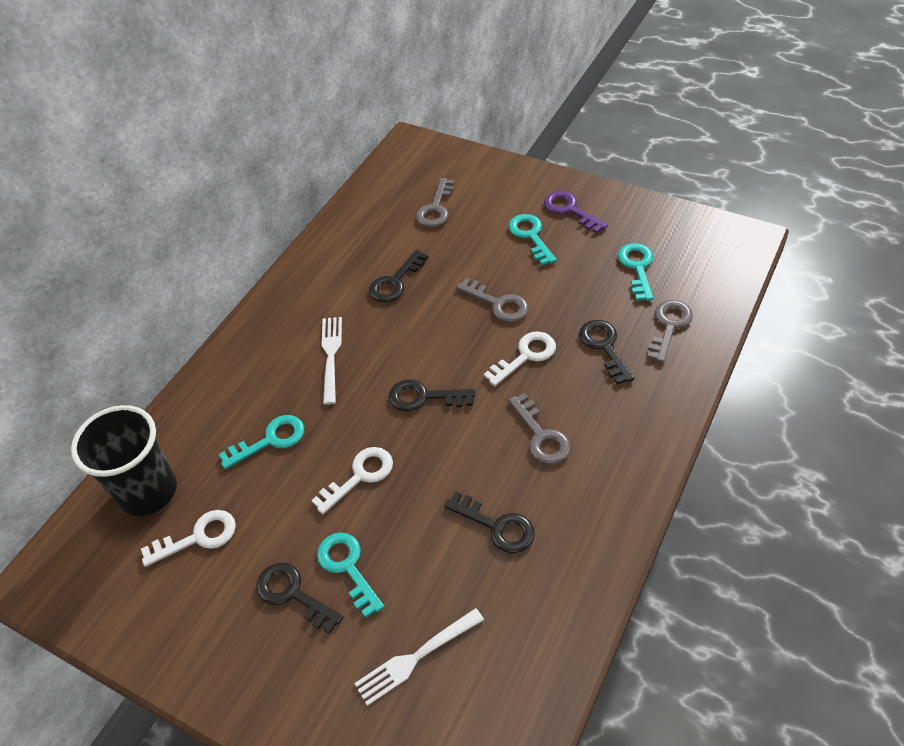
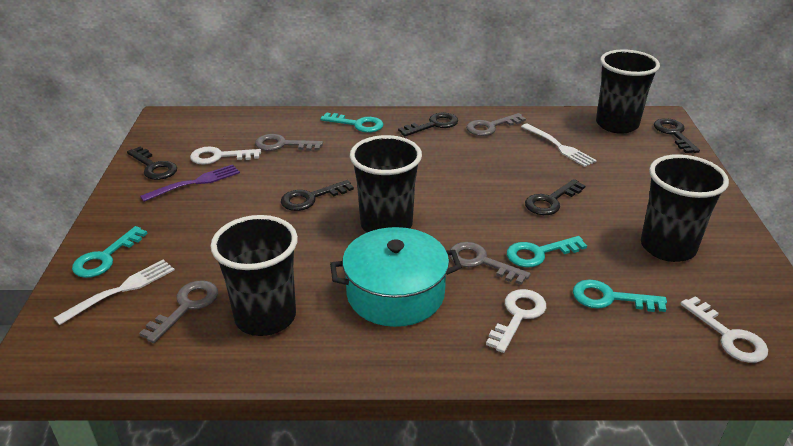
black cup: [71,405,177,516] = 1 -> [210,215,298,336] [350,135,422,232] [596,49,660,134] [641,154,729,262] = 4
purple fork: none = 0 -> [140,164,240,202] = 1
purple key: [544,191,608,233] = 1 -> none = 0
turquoise pot: none = 0 -> [330,227,462,327] = 1

